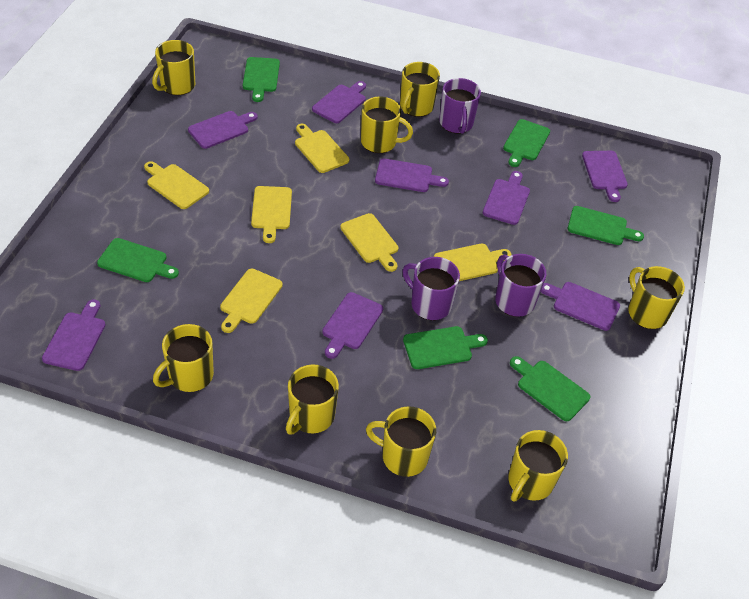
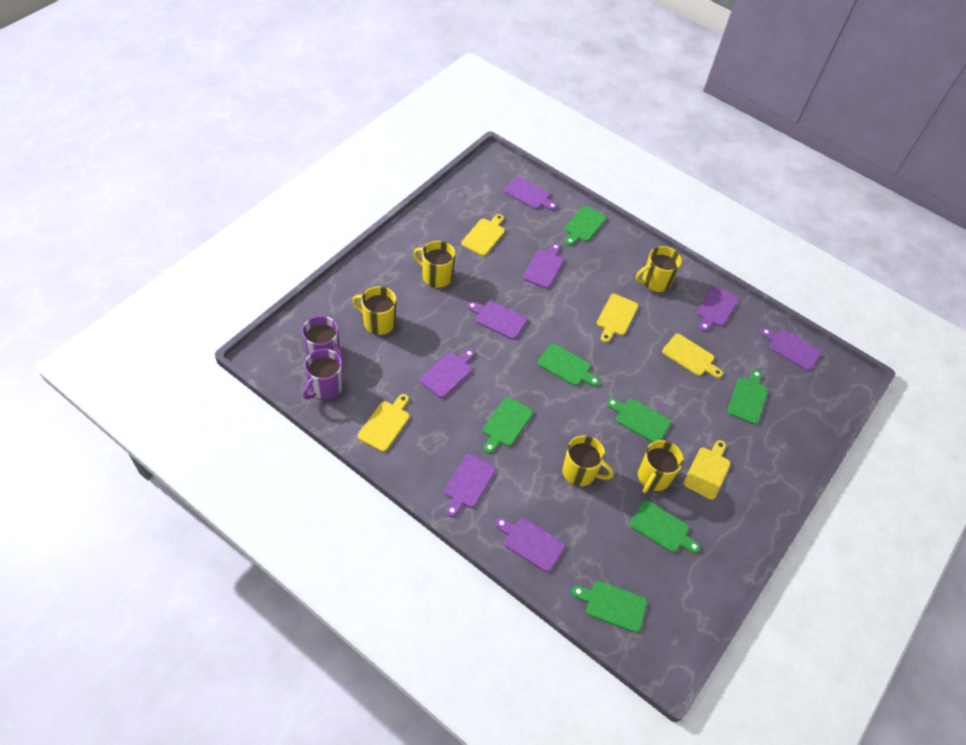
green cutting board: [97,238,179,282] [243,57,280,102] [403,326,488,369] [503,119,550,167] [510,356,590,421] [568,206,644,245] = 6 -> [483,397,533,453] [538,344,600,387] [564,206,607,246] [572,581,647,633] [607,398,671,442] [630,500,700,553] [727,370,768,425] = 7
purple mug: [403,257,460,320] [439,78,481,134] [495,254,546,317] = 3 -> [302,316,345,362] [303,349,343,399] = 2
yellow cutting board: [144,161,209,209] [220,269,283,333] [251,186,292,243] [295,124,349,173] [340,213,398,272] [434,244,511,281] = 6 -> [358,394,410,452] [461,214,505,256] [597,294,638,343] [662,334,723,378] [684,440,731,500] = 5
yellow mug: [152,40,195,95] [153,324,214,392] [286,365,339,434] [361,97,413,153] [366,406,436,477] [400,62,440,117] [508,430,568,501] [628,266,685,329] = 8 -> [352,286,397,335] [413,241,456,288] [562,435,614,486] [636,246,682,292] [638,440,684,493] = 5

